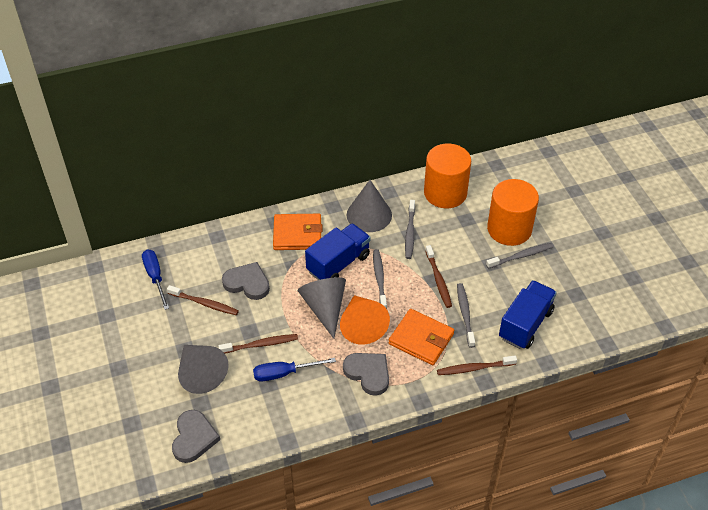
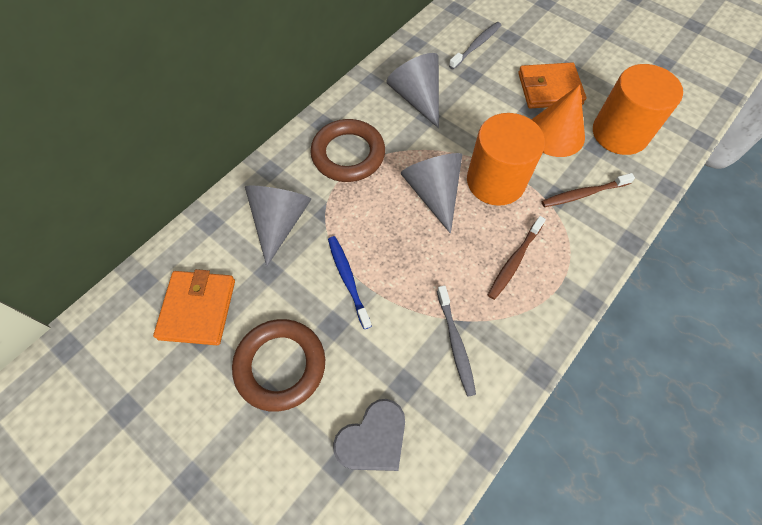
blue screwdriver: [142,250,169,310] [253,358,336,381] = 2 -> none = 0
blue toothbrush: none = 0 -> [328,236,372,329] = 1
blue truck: [305,223,371,280] [499,280,557,349] = 2 -> none = 0
brown ring: none = 0 -> [232,319,325,412] [310,119,385,182] = 2
brown toothbrush: [167,285,239,315] [219,334,298,353] [425,245,452,308] [437,355,517,375] = 4 -> [488,216,546,300] [542,173,635,207] = 2
grey heart: [172,410,220,463] [222,262,270,300] [343,353,389,396] = 3 -> [333,399,405,471] = 1
grey toothbrush: [373,249,387,309] [405,200,415,259] [457,283,475,348] [486,243,554,269] = 4 -> [437,285,476,397] [449,22,501,69] = 2

